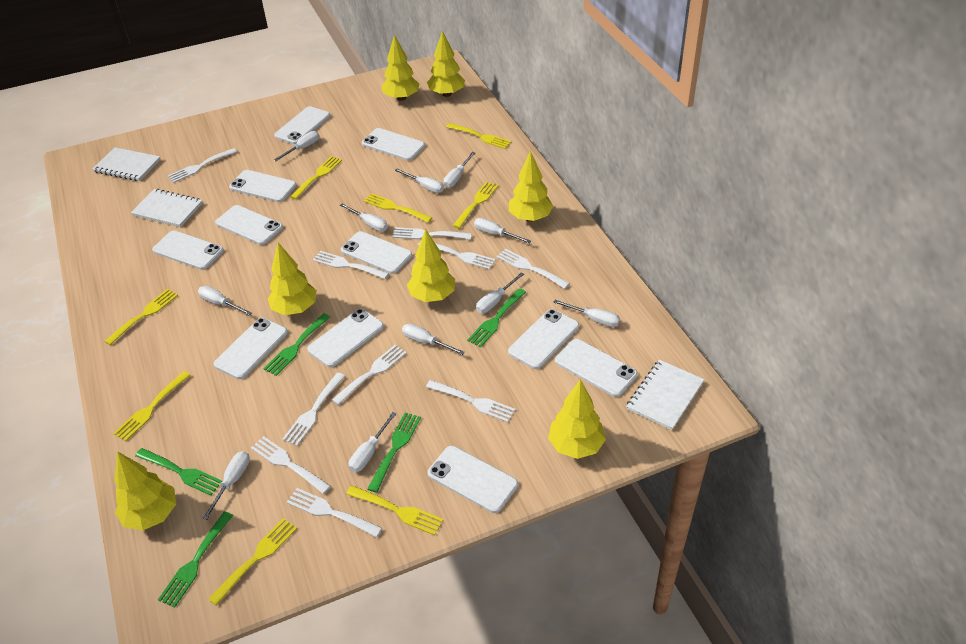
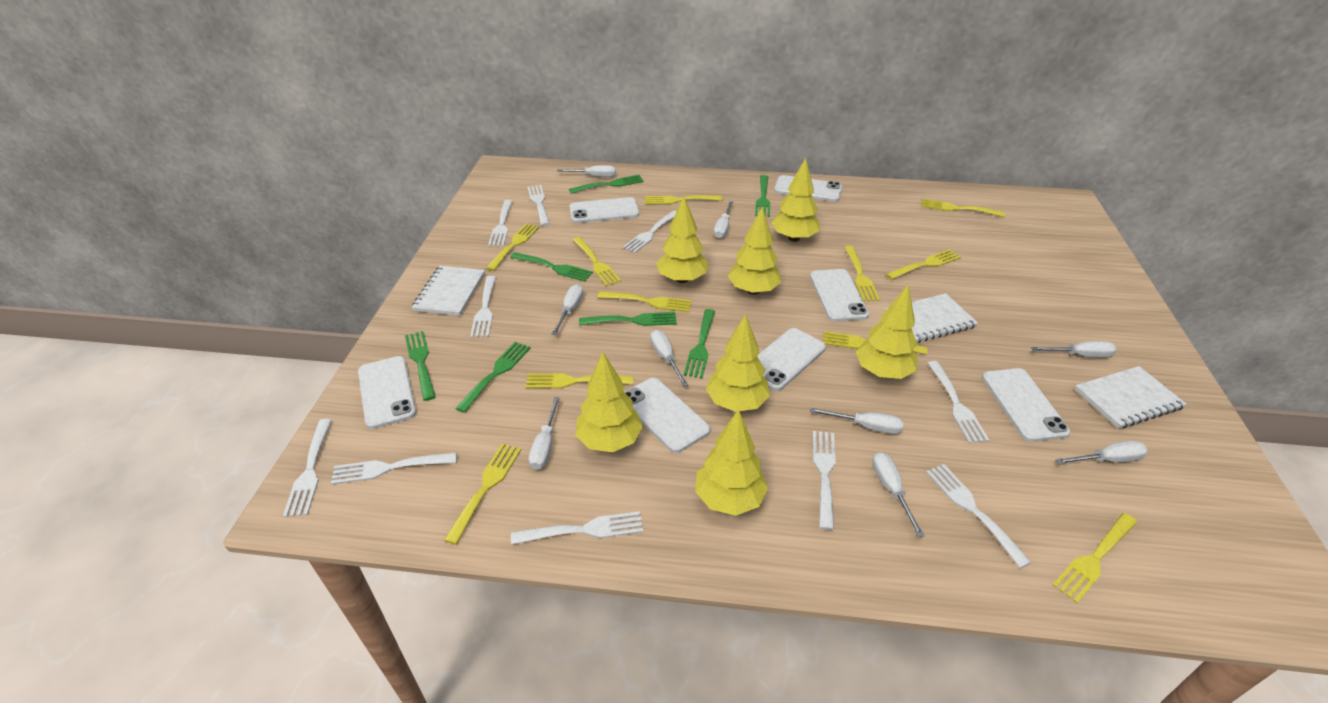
green fork: [135,448,222,496] [158,511,233,608] [263,313,330,376] [367,412,421,493] [467,288,526,347] = 5 -> [405,331,436,401] [455,342,530,413] [510,252,593,281] [569,175,644,194] [579,312,677,326] [684,309,715,378] [755,175,770,217] = 7
white phone: [152,231,224,270] [214,318,288,379] [215,205,283,245] [229,170,296,202] [274,106,330,144] [307,309,384,367] [341,231,412,274] [362,128,425,161] [428,446,518,513] [508,309,579,369] [555,339,637,397] = 11 -> [358,356,416,429] [569,197,639,223] [624,378,711,453] [757,328,826,391] [774,175,842,202] [810,269,869,322] [982,368,1071,442] = 7
white screwdriver: [198,286,252,315] [202,451,250,520] [274,131,319,161] [340,203,388,232] [349,412,397,472] [394,169,444,193] [402,324,465,355] [443,152,475,188] [474,218,531,243] [476,272,524,313] [553,300,620,327] = 11 -> [529,397,560,470] [551,284,583,335] [557,165,616,177] [650,330,688,387] [714,201,733,238] [810,408,903,434] [872,452,925,537] [1031,341,1117,357] [1056,441,1148,464] = 9
yellow fork: [104,289,178,345] [113,371,191,441] [208,518,297,606] [290,156,342,199] [346,485,444,536] [364,193,432,223] [446,123,511,149] [453,181,498,229] = 8 -> [444,444,521,545] [486,223,539,271] [526,373,633,389] [573,237,621,286] [597,291,692,312] [645,195,723,205] [823,331,927,355] [844,246,880,301] [886,249,961,280] [921,199,1005,217] [1052,513,1137,603] = 11

